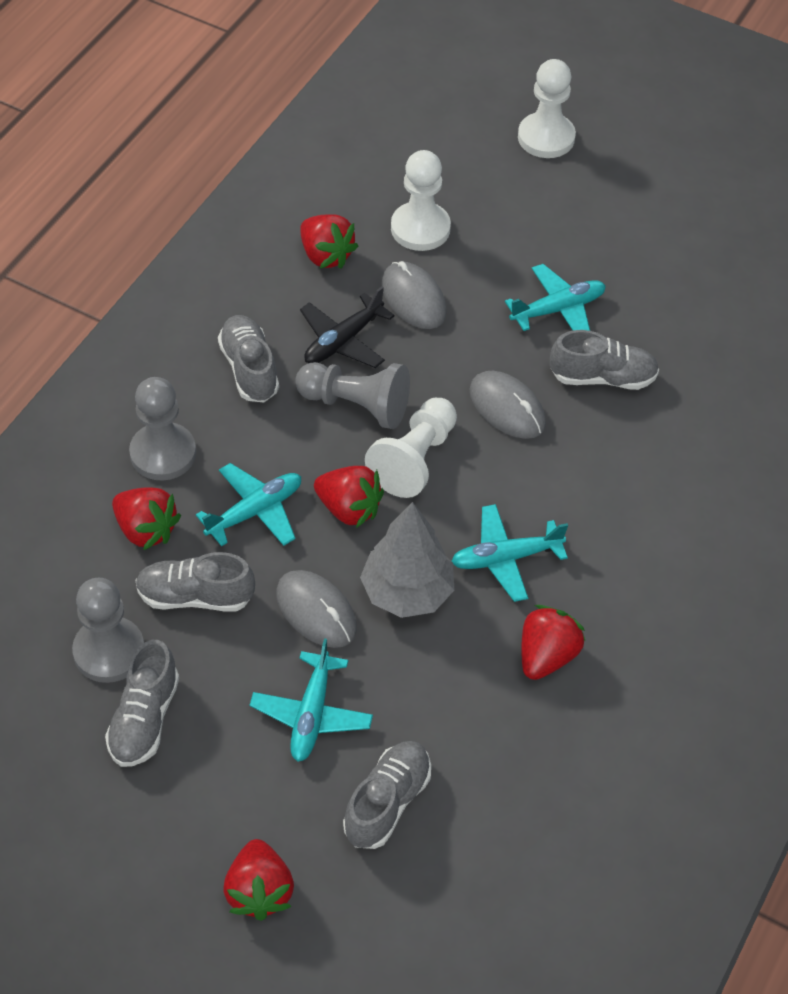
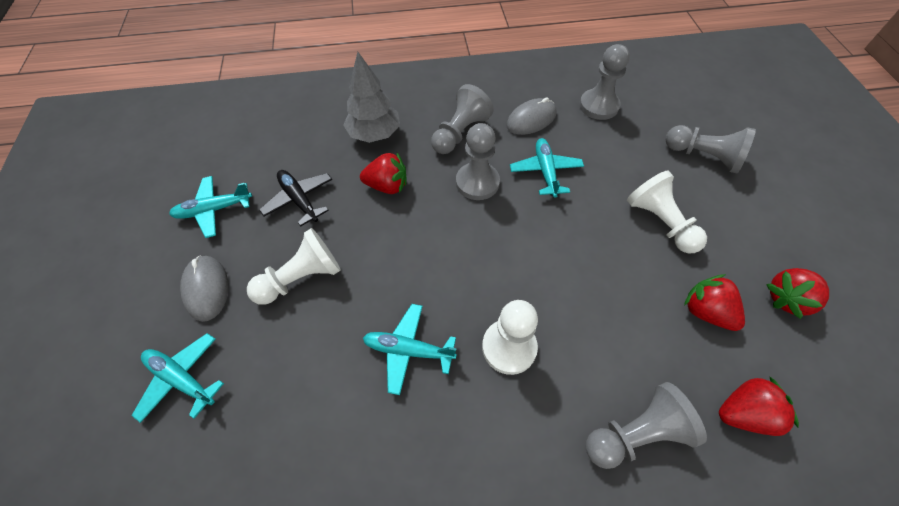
grey mouse: [276,570,357,648] [382,261,447,329] [470,371,546,439] = 3 -> [180,256,228,322] [506,97,557,135] = 2
grey pawn: [72,578,144,683] [129,377,196,480] [295,362,410,429] = 3 -> [431,84,494,154] [456,123,500,200] [579,44,630,120] [586,382,707,469] [666,125,756,173] = 5
grey shoe: [105,640,179,767] [135,552,255,612] [218,315,279,402] [343,741,431,849] [550,330,659,390] = 5 -> none = 0
red strawberry: [112,487,181,550] [223,839,294,921] [300,214,358,269] [314,466,384,528] [521,605,585,680] = 5 -> [360,153,407,194] [684,274,745,331] [719,376,799,436] [766,268,829,319] = 4

